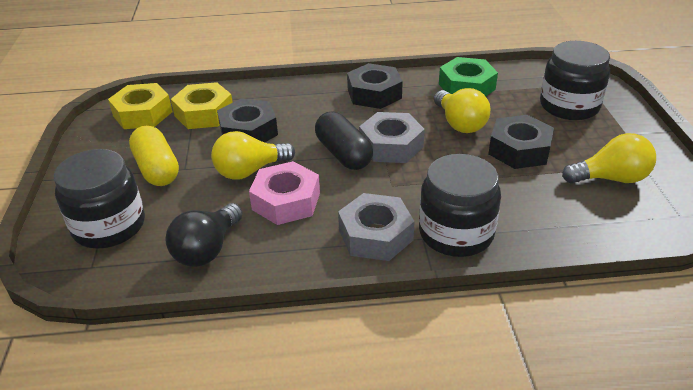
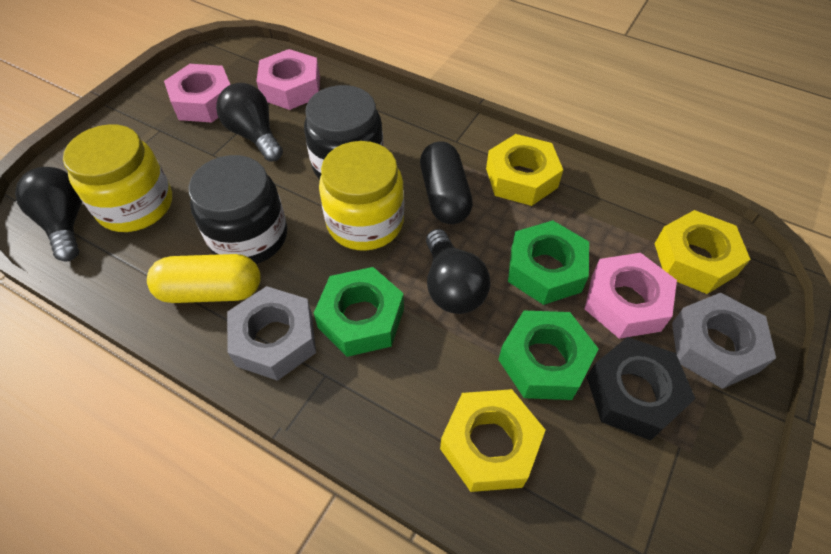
black jar: [54,149,145,249] [419,154,501,257] [540,41,610,120] = 3 -> [189,155,287,264] [304,85,384,180] = 2
black light bulb: [165,203,242,267] = 1 -> [15,167,82,262] [216,83,283,162] [426,229,490,314] = 3
black nut: [217,98,278,142] [347,63,403,109] [488,115,554,169] = 3 -> [587,337,695,440] = 1
green nut: [439,57,498,96] = 1 -> [314,267,404,357] [498,311,599,400] [508,220,589,305] = 3
pink nut: [249,161,320,225] = 1 -> [164,64,230,123] [256,49,320,110] [585,253,677,339] = 3
yellow jar: none = 0 -> [63,124,172,232] [319,141,404,250] = 2
yellow light bulb: [211,131,295,180] [434,88,490,133] [562,133,656,184] = 3 -> none = 0
yellow nut: [108,83,172,129] [171,82,233,129] = 2 -> [440,389,545,492] [486,134,563,206] [655,210,751,294] = 3

